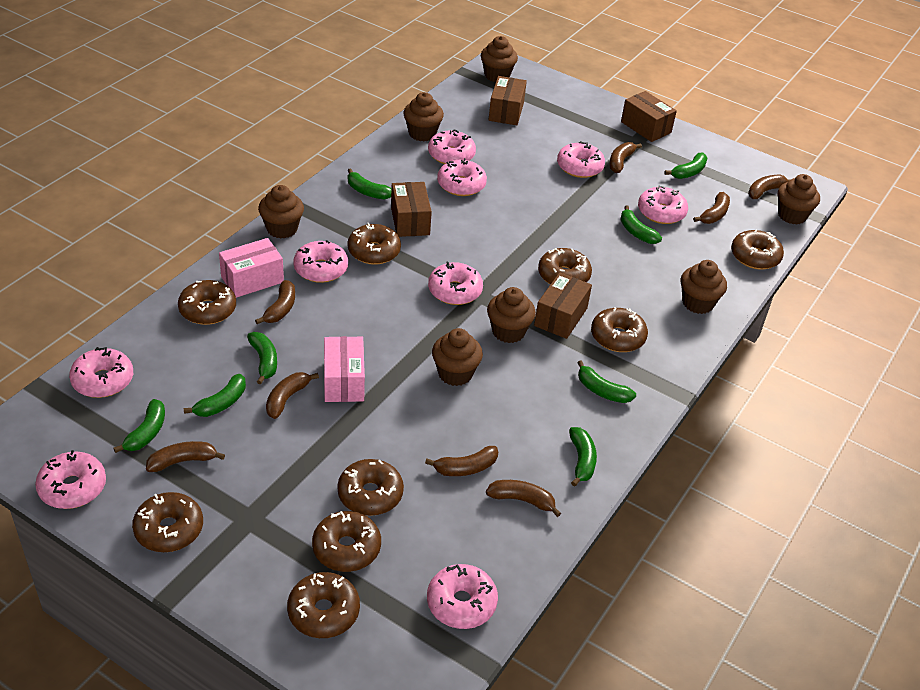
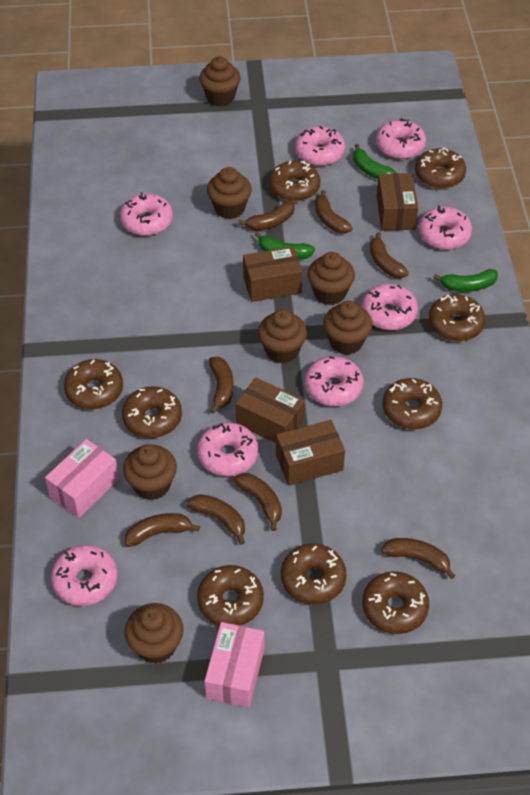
green banana: [113,399,165,453] [184,374,246,417] [247,332,277,385] [347,168,392,199] [569,427,597,487] [577,360,636,403] [620,205,662,244] [664,153,707,179] = 8 -> [255,232,315,260] [353,144,396,179] [433,269,498,292] = 3
pink donut: [35,450,106,509] [69,347,133,398] [293,240,348,283] [427,564,498,629] [428,129,476,164] [428,261,483,305] [437,158,487,196] [557,141,605,178] [638,186,688,224] = 9 -> [51,545,118,606] [120,192,173,236] [197,422,259,476] [295,126,345,166] [305,356,364,406] [362,284,418,330] [376,118,426,159] [419,205,472,249] = 8

